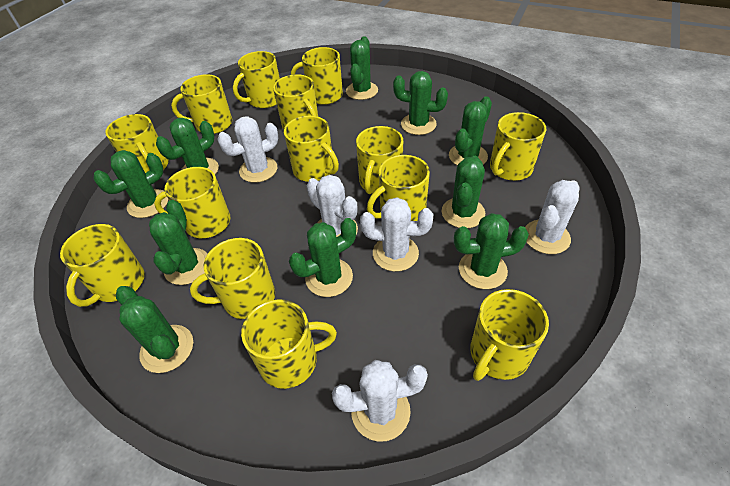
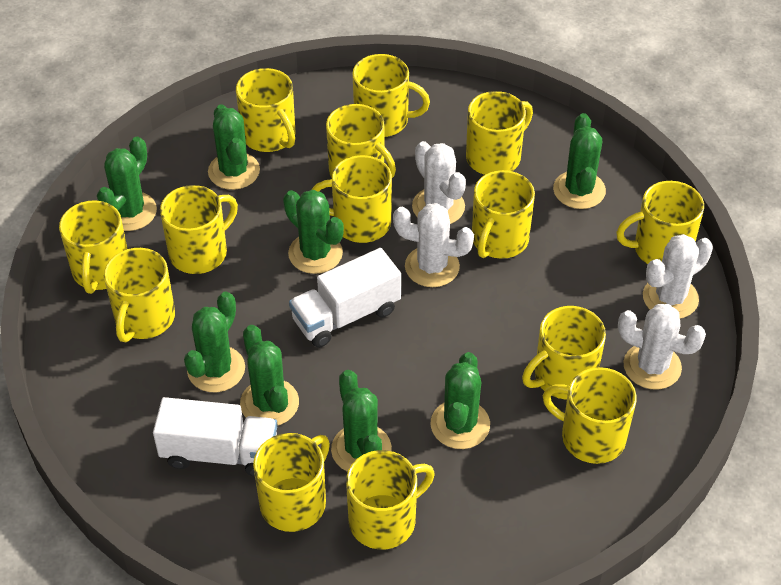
green cactus: [93,150,168,218] [116,286,193,373] [149,200,208,285] [156,118,219,174] [289,218,356,297] [346,36,378,100] [393,71,448,135] [442,156,485,228] [449,96,492,165] [454,213,529,289] = 10 -> [97,136,157,231] [184,292,245,392] [208,104,260,190] [240,325,299,425] [283,190,344,274] [331,370,392,472] [431,352,490,449] [553,113,606,209] = 8
white cactus: [217,116,279,183] [307,175,358,237] [332,360,428,442] [360,197,433,272] [525,180,580,254] = 5 -> [393,203,474,287] [412,141,466,224] [618,304,706,390] [643,234,713,319] = 4
white truck: none = 0 -> [153,397,278,477] [289,248,401,347] = 2

